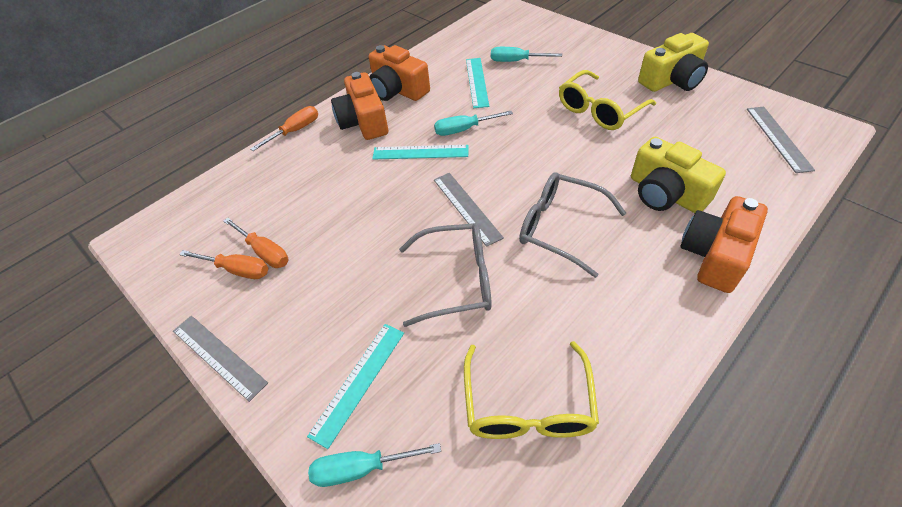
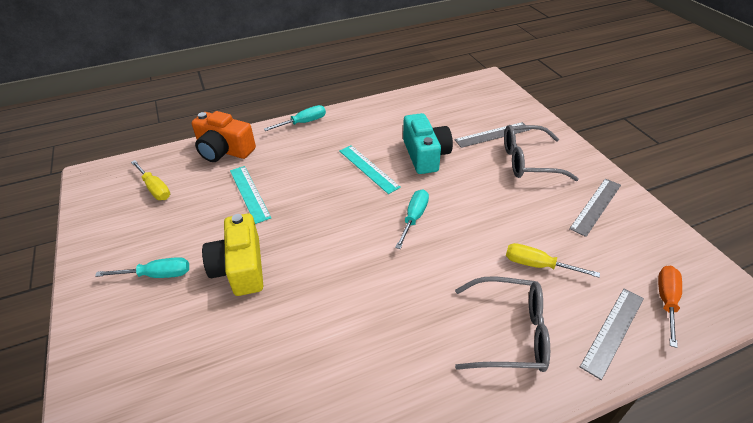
orange camera: [331,72,388,140] [369,45,430,101] [680,196,768,293] = 3 -> [192,111,256,162] = 1
orange screwdriver: [179,250,268,279] [223,218,288,268] [250,106,318,151] = 3 -> [658,266,682,348] = 1
turquoise camera: none = 0 -> [403,113,453,174] = 1
turquoise ruler: [307,324,404,449] [372,145,469,160] [466,58,489,108] = 3 -> [230,166,271,224] [339,145,401,194] = 2
yellow camera: [631,137,726,213] [638,33,709,92] = 2 -> [202,214,263,296] = 1
yellow glasses: [464,341,599,439] [559,70,656,130] = 2 -> none = 0
yellow screwdriver: none = 0 -> [131,160,170,200] [506,243,600,278] = 2

